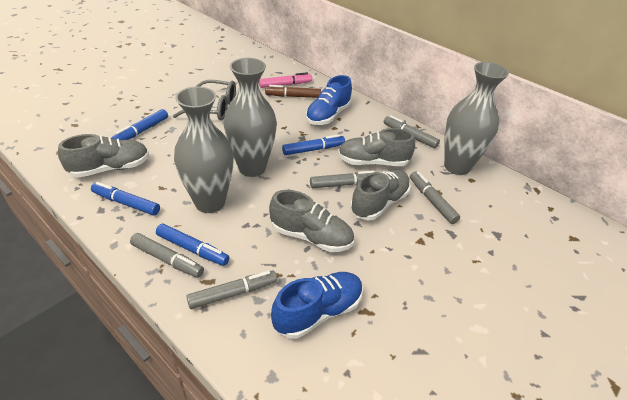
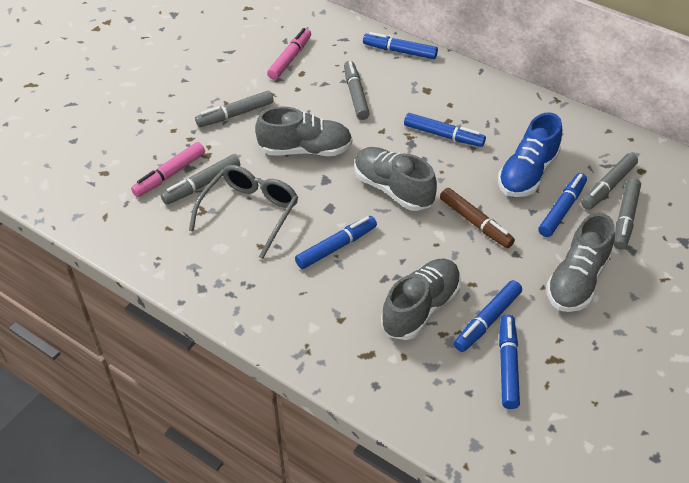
blue marker: [91,182,160,216] [112,109,168,140] [156,224,230,266] [282,134,345,155] = 4 -> [295,216,377,269] [363,32,438,59] [404,113,486,147] [454,280,522,352] [499,314,520,409] [538,173,587,237] = 6
blue shoe: [271,272,363,339] [305,75,352,125] = 2 -> [498,112,562,197] = 1
grey vase: [174,86,234,213] [224,58,277,177] [444,62,509,175] = 3 -> none = 0
pink marker: [259,72,312,88] = 1 -> [131,142,205,197] [267,28,311,80] = 2

